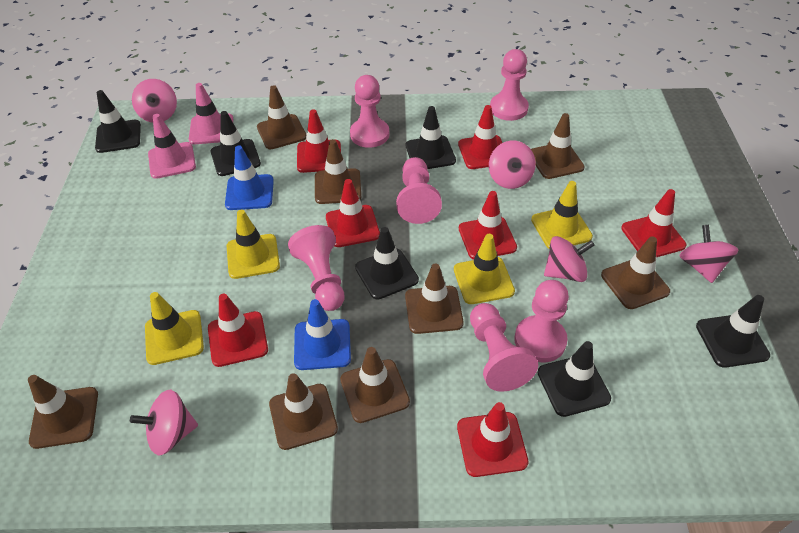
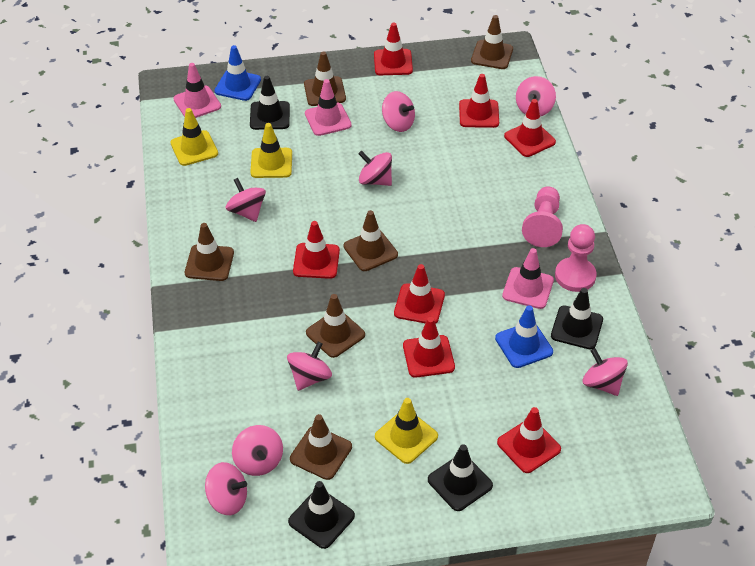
black traffic cone: [95,90,141,153] [211,111,261,176] [355,227,419,299] [406,106,456,169] [537,341,611,417] [696,295,770,368] = 6 -> [250,76,290,130] [288,481,355,549] [428,444,493,511] [551,288,603,350] = 4
brown traffic cone: [28,375,98,449] [257,85,306,149] [269,373,338,450] [315,139,361,204] [340,347,410,423] [405,263,464,334] [531,113,585,179] [601,236,670,309] = 8 -> [185,223,234,281] [290,414,352,480] [304,51,346,106] [306,294,365,358] [344,210,398,271] [471,15,513,69] = 6
pink pawn: [288,225,345,311] [350,75,389,148] [396,157,442,224] [470,303,538,392] [490,49,529,121] [514,280,569,363] = 6 -> [522,186,563,247] [555,224,597,292] = 2
pink spinning top: [130,390,198,456] [132,79,177,123] [489,141,536,189] [544,236,595,282] [679,225,738,283] = 5 -> [205,462,247,515] [226,178,266,222] [232,425,283,476] [287,342,332,391] [358,151,392,186] [382,91,415,132] [516,76,556,117] [583,348,628,396] = 8
pink traffic cone: [148,114,196,179] [189,83,233,144] = 2 -> [173,63,221,118] [305,79,352,136] [502,248,554,309] = 3
yellow traffic cone: [145,292,204,365] [227,210,280,279] [454,234,515,304] [531,181,593,249] = 4 -> [171,108,218,166] [250,123,292,178] [375,398,438,464] = 3

